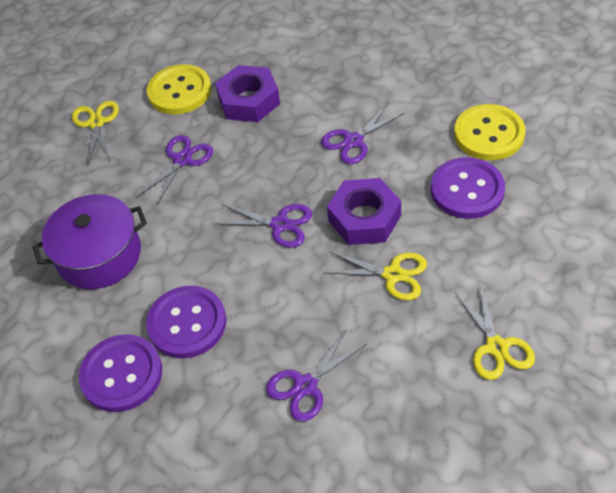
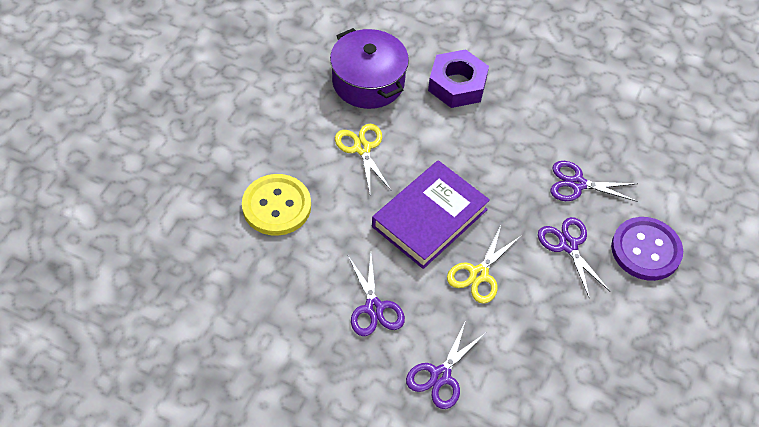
purple book: none = 0 -> [372,160,490,269] = 1
purple button: [79,334,162,412] [146,286,226,358] [431,157,505,219] = 3 -> [611,217,683,281] = 1
purple nut: [215,65,280,122] [327,178,401,245] = 2 -> [428,49,489,108] = 1
yellow button: [147,64,211,114] [454,104,526,160] = 2 -> [242,174,311,236] = 1
yellow scissors: [72,101,119,165] [324,251,427,301] [455,285,535,380] = 3 -> [335,124,392,193] [447,226,522,303] = 2

